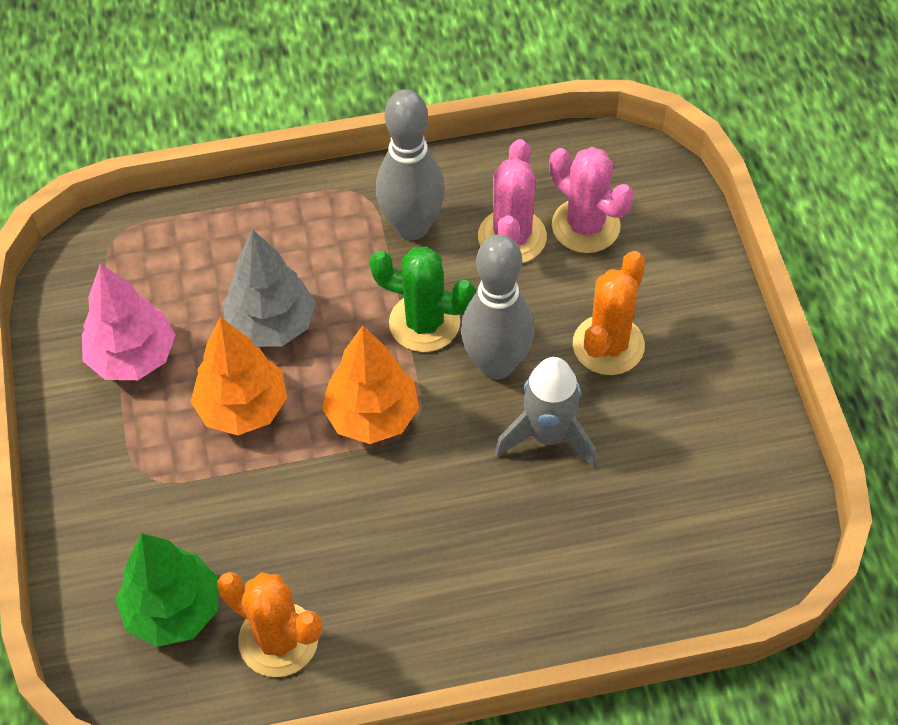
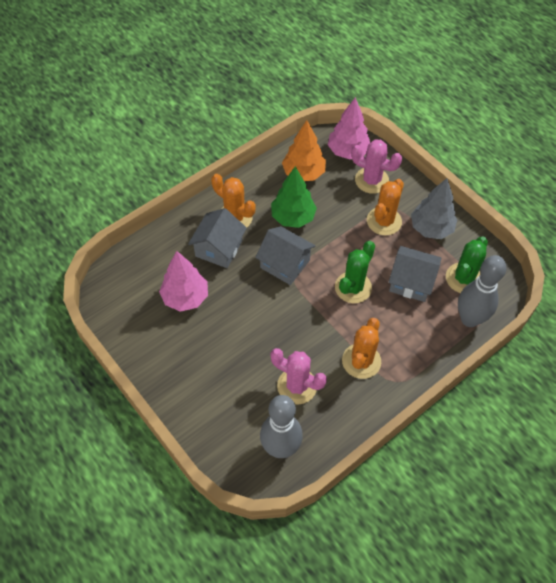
green cactus: [369,246,475,352] = 1 -> [335,241,375,303] [446,236,488,293] = 2
grey house: none = 0 -> [188,208,247,268] [255,226,316,285] [388,246,441,302] = 3
grey rocket: [495,357,597,469] = 1 -> none = 0
orange cactus: [217,572,322,677] [573,251,645,375] = 2 -> [211,174,256,227] [342,318,381,379] [367,179,404,236] = 3
orange tree: [191,317,287,435] [322,326,419,444] = 2 -> [282,120,326,181] = 1
pink tree: [82,264,175,380] = 1 -> [159,251,208,312] [328,97,370,159] = 2

